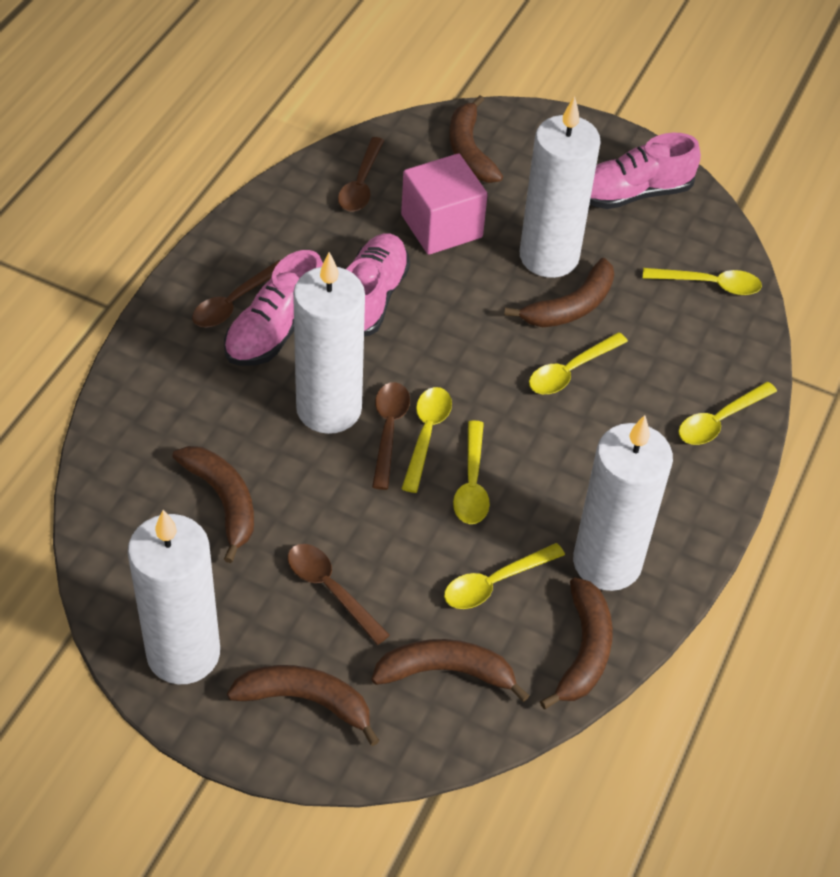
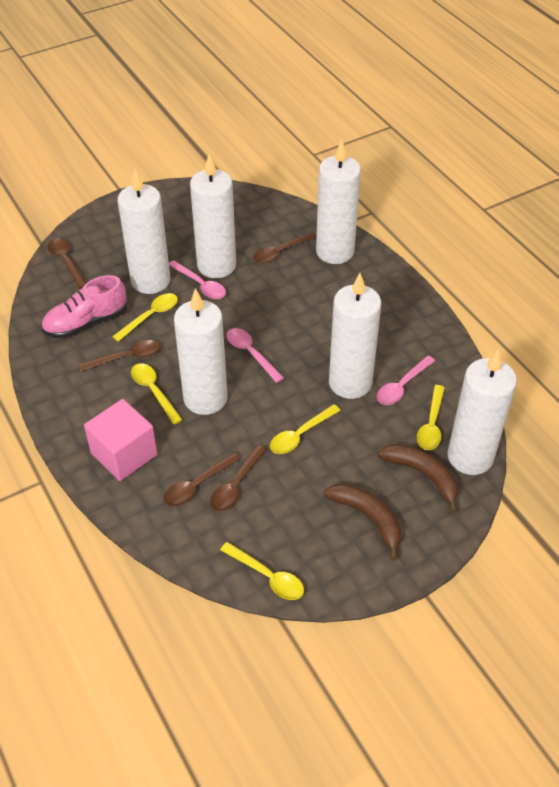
brown banana: [172,446,254,563] [227,665,380,746] [372,639,530,702] [449,95,503,183] [504,258,614,327] [540,577,613,709] = 6 -> [324,484,401,561] [378,444,458,513] = 2
brown spoon: [192,260,280,328] [288,544,390,645] [338,137,384,212] [372,382,410,490] = 4 -> [48,238,86,289] [78,340,160,372] [164,452,241,507] [210,444,267,512] [253,232,316,264] = 5
pink shoe: [224,250,323,366] [346,233,410,336] [590,133,701,209] = 3 -> [41,275,127,338] = 1
pink spoon: none = 0 -> [169,260,226,299] [226,328,284,383] [377,355,435,405] = 3
white candle: [128,510,220,684] [293,252,365,434] [520,96,601,278] [573,415,673,591] = 4 -> [118,169,170,294] [174,288,227,415] [190,154,236,278] [316,140,361,264] [329,273,381,399] [448,349,517,475] = 6
yellow spoon: [401,387,452,493] [444,543,565,609] [453,420,490,524] [529,332,628,394] [643,268,762,295] [679,382,777,445] = 6 -> [112,293,178,342] [131,363,182,424] [220,542,304,600] [270,404,341,454] [417,385,445,450] = 5

